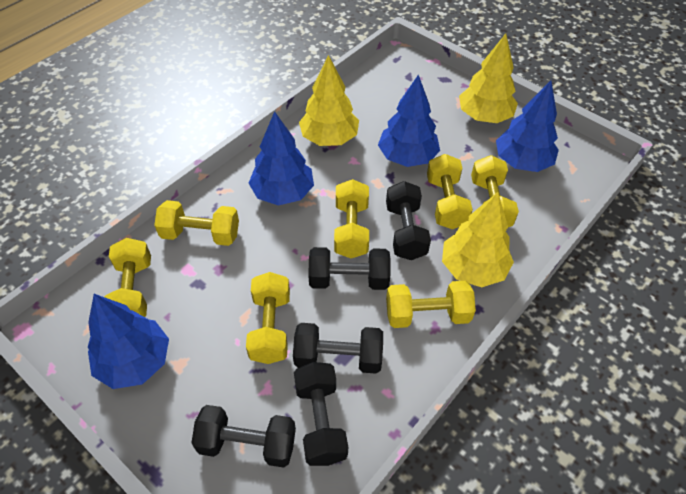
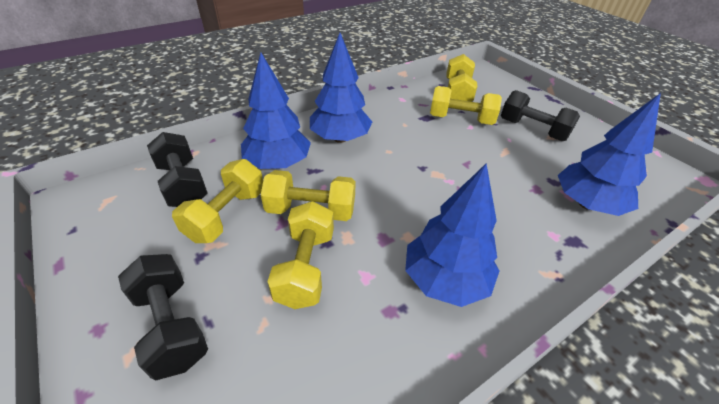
black dumbbell: [192,405,296,468] [293,323,383,374] [294,362,348,466] [308,247,391,290] [386,181,431,260] = 5 -> [118,254,208,380] [147,132,208,207] [501,90,580,141] = 3
yellow dumbbell: [104,238,151,317] [154,200,239,246] [246,272,290,364] [334,179,369,258] [386,281,476,328] [427,154,473,230] [471,155,519,227] = 7 -> [172,159,263,243] [261,170,356,221] [267,201,334,309] [430,86,502,125] [446,54,477,102] = 5
yellow tree: [299,55,359,146] [442,192,514,287] [459,34,518,123] = 3 -> none = 0

